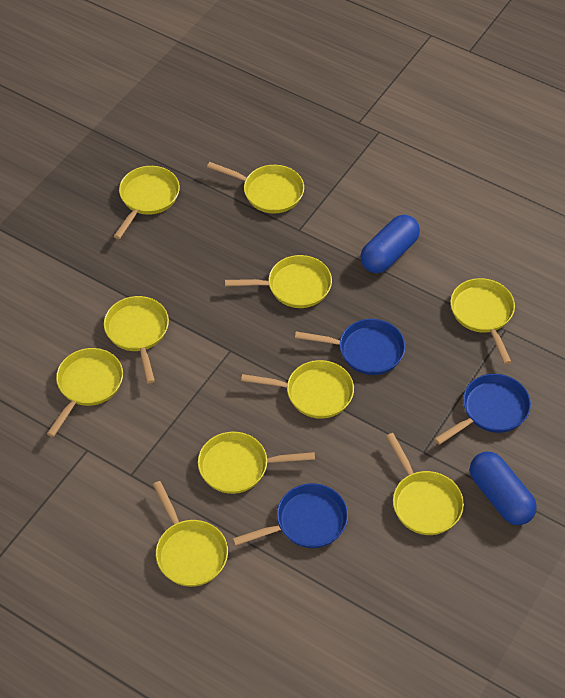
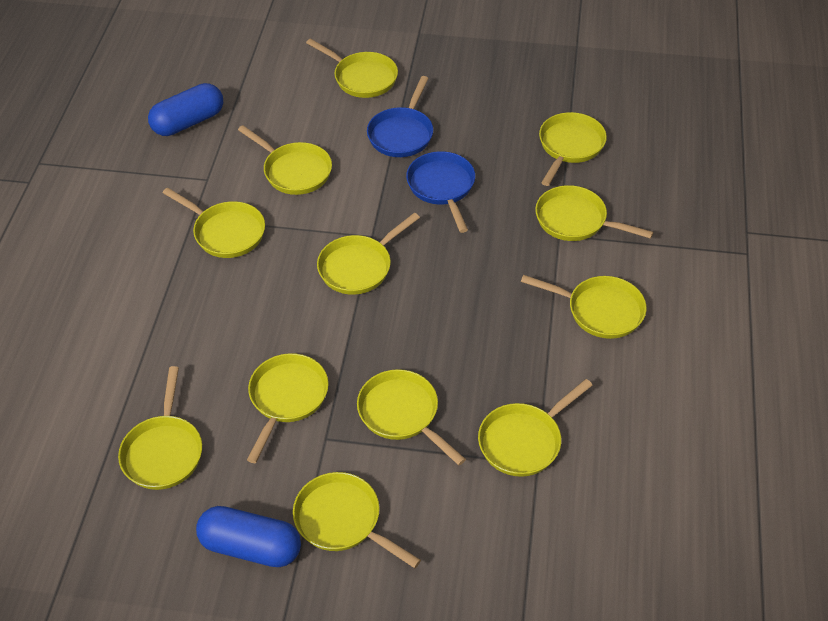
blue pan: [232,483,348,548] [295,319,405,375] [434,374,531,445] = 3 -> [367,76,433,157] [406,151,475,233] = 2
yellow pan: [47,348,123,437] [104,296,169,384] [114,166,180,239] [153,481,228,587] [198,432,315,494] [207,162,304,213] [225,255,332,308] [241,360,354,419] [386,433,464,535] [450,278,515,364] = 10 -> [118,366,202,490] [163,188,265,258] [238,125,332,195] [247,353,329,463] [293,472,421,568] [306,38,398,98] [317,213,420,295] [357,369,466,465] [478,379,592,477] [521,275,647,339] [535,185,653,241] [539,112,607,186] = 12

